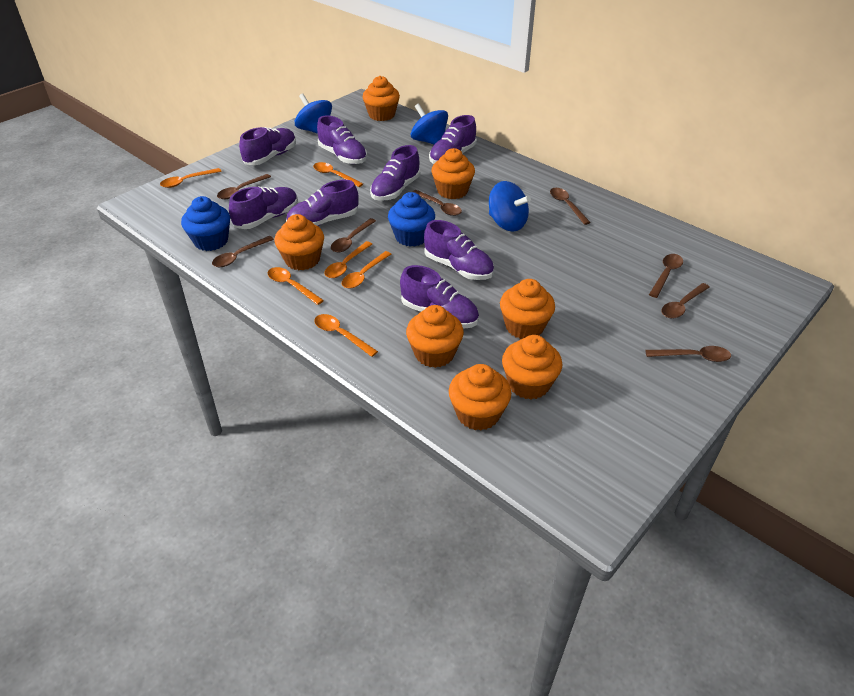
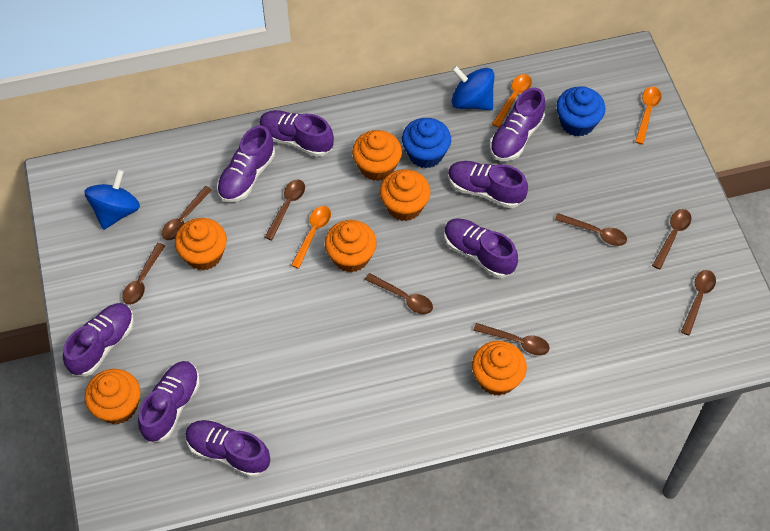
blue spinning top: [295,93,332,134] [410,103,448,144] [489,181,531,232] = 3 -> [84,169,140,230] [451,66,495,110] = 2
orange cupcake: [274,214,324,270] [363,76,400,121] [406,305,464,368] [432,148,475,199] [449,364,511,431] [500,279,555,339] [502,335,563,399] = 7 -> [85,369,141,424] [175,218,227,270] [325,220,377,272] [352,130,402,181] [380,169,431,221] [472,341,527,396] = 6
orange spoon: [160,168,222,188] [268,267,324,305] [313,162,363,187] [314,314,378,357] [325,241,372,278] [342,251,391,288] = 6 -> [291,206,331,269] [492,74,532,128] [635,87,661,144] = 3

